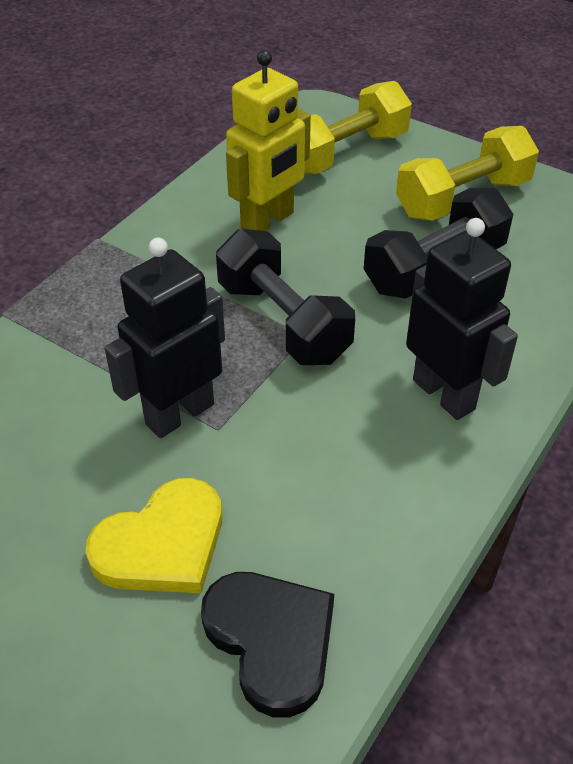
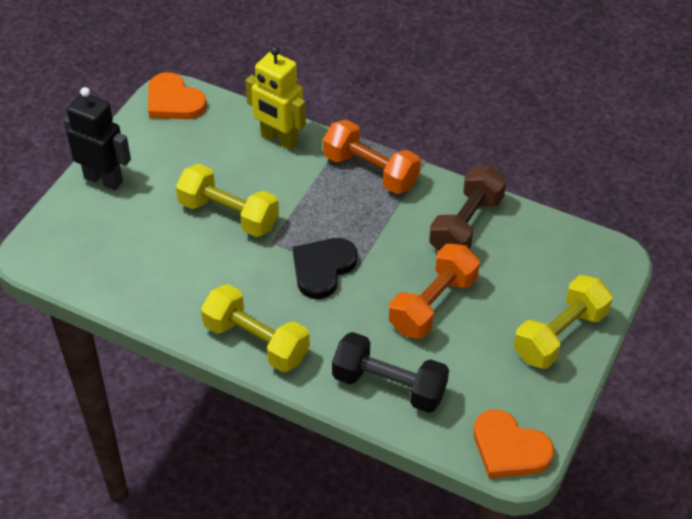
black dumbbell: [216,228,355,365] [364,188,513,299] = 2 -> [332,332,449,413] = 1
black robot: [105,238,225,438] [406,218,518,420] = 2 -> [63,87,131,190] = 1
brown dumbbell: none = 0 -> [429,166,507,251] = 1
orange dumbbell: none = 0 -> [323,119,421,194] [389,244,480,339] = 2
orange heart: none = 0 -> [148,72,207,119] [473,409,554,478] = 2
yellow dumbbell: [304,81,412,174] [396,126,539,221] = 2 -> [176,164,279,237] [201,284,310,372] [514,275,613,369] = 3
yellow heart: [86,478,222,593] = 1 -> none = 0

